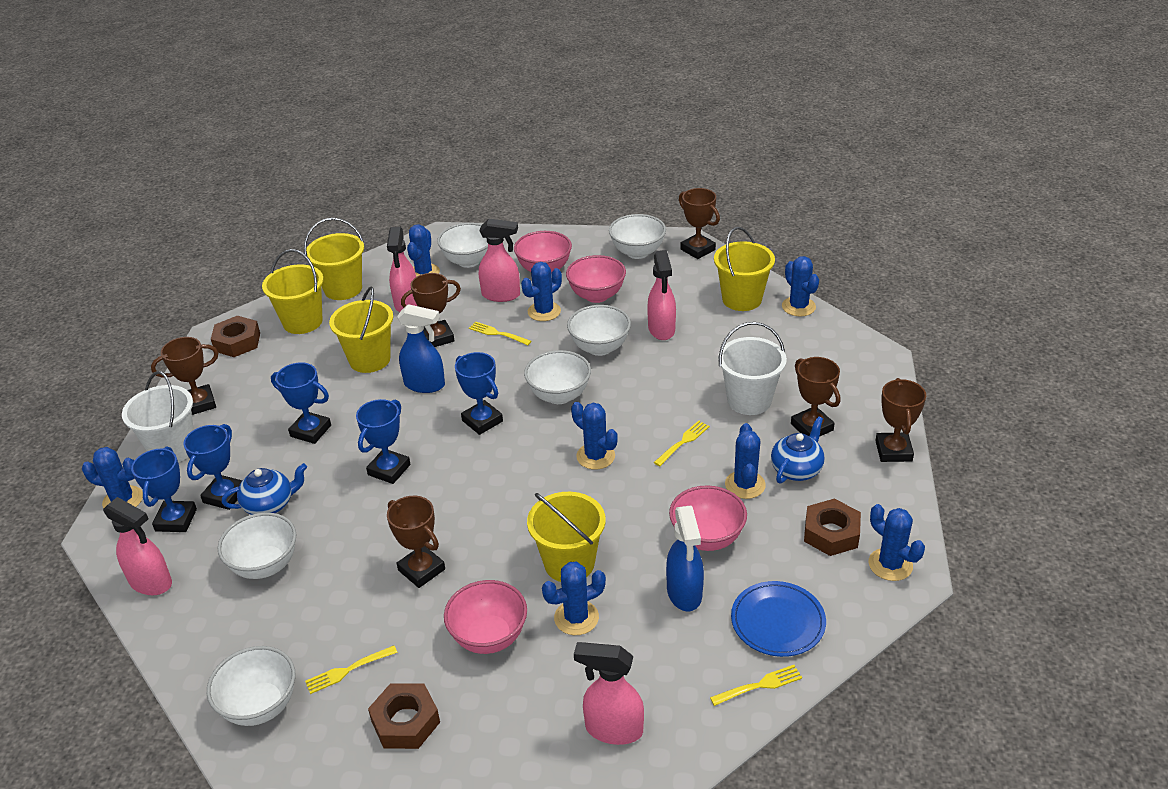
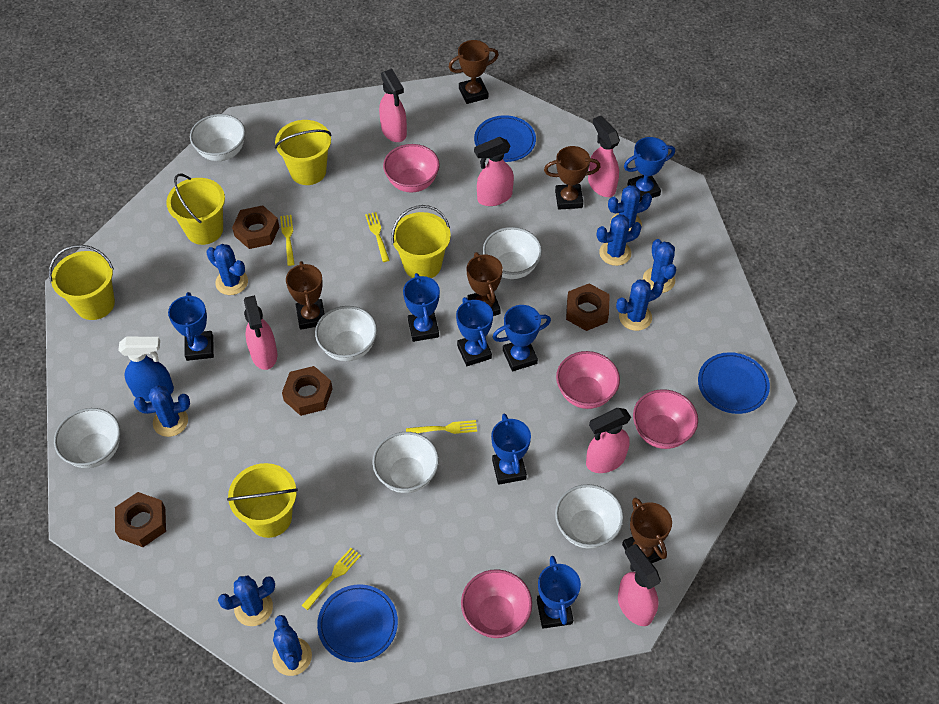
blue plate: [731,581,826,657] = 1 -> [317,584,398,662] [474,115,536,162] [698,352,770,414] = 3
blue spray bottle: [397,304,445,393] [666,506,704,611] = 2 -> [118,337,174,401] = 1
blue teapot: [222,463,307,515] [771,416,825,484] = 2 -> none = 0
blue trophy: [131,447,197,532] [183,424,242,510] [271,362,331,444] [356,399,410,484] [455,352,503,435] = 5 -> [168,292,214,361] [403,273,440,342] [456,297,493,366] [491,413,531,485] [492,305,551,371] [537,556,581,629] [624,137,675,202] = 7
brown nut: [211,316,260,357] [368,683,440,749] [804,499,861,556] = 3 -> [115,492,166,547] [232,205,279,249] [282,366,333,416] [566,283,610,331] = 4
brown trophy: [151,337,218,415] [387,496,445,588] [401,273,461,347] [679,188,720,259] [791,357,840,437] [875,378,926,462] = 6 -> [286,261,325,330] [449,40,499,104] [467,252,503,316] [544,146,600,210] [622,498,672,563] = 5
pink spray bottle: [103,497,172,595] [387,227,417,312] [479,219,520,302] [574,642,644,745] [647,250,676,340] = 5 -> [244,295,277,370] [379,69,407,142] [474,137,514,206] [586,408,631,473] [588,116,620,197] [618,544,661,626] = 6
white bucket: [122,371,194,462] [718,322,787,415] = 2 -> none = 0

